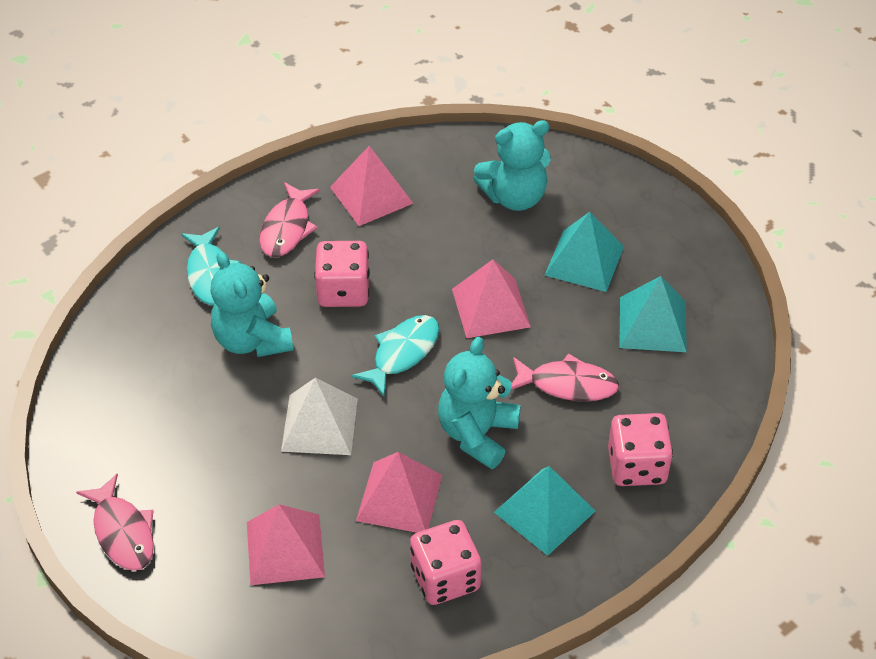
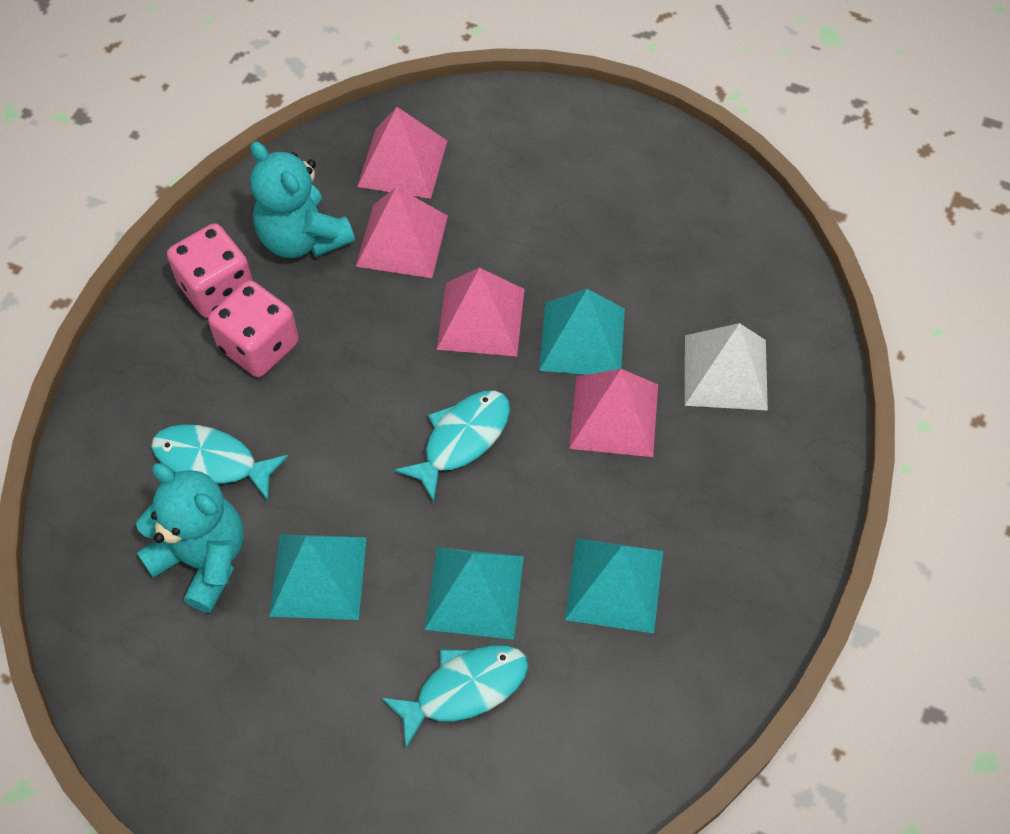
pink dice: [314,241,370,307] [410,520,482,605] [608,413,673,486] = 3 -> [167,223,253,318] [208,280,299,377] = 2
pink fish: [76,474,154,571] [259,182,321,257] [511,353,619,401] = 3 -> none = 0
turquoise fish: [181,227,241,305] [351,315,439,397] = 2 -> [151,424,289,501] [381,645,528,748] [395,391,510,502] = 3
turquoise pyramid: [494,466,595,556] [545,212,624,292] [619,276,687,352] = 3 -> [269,534,367,620] [424,547,524,640] [539,289,625,375] [565,538,663,633] = 4
turquoise teddy bear: [210,251,293,357] [438,337,521,469] [473,120,551,211] = 3 -> [136,463,244,613] [250,141,355,258] = 2

